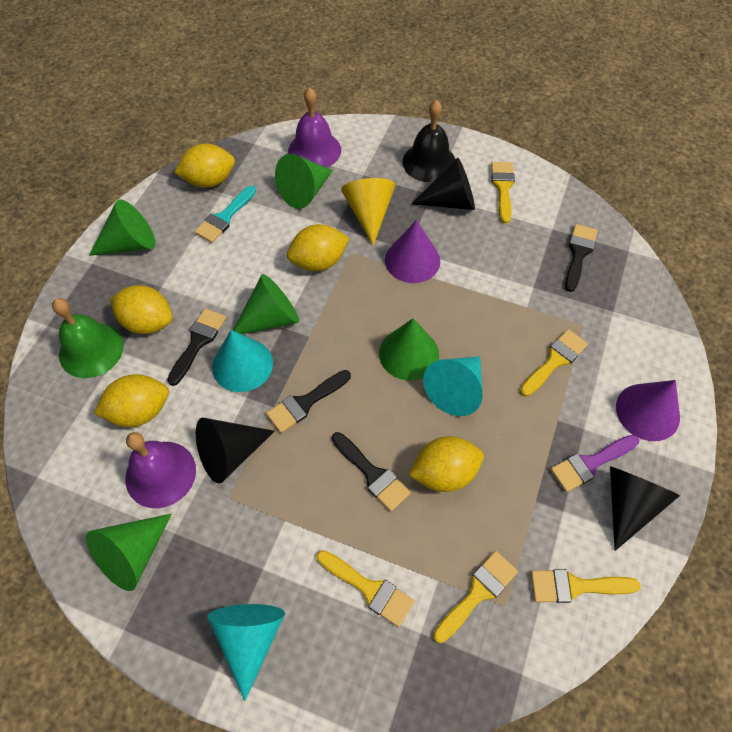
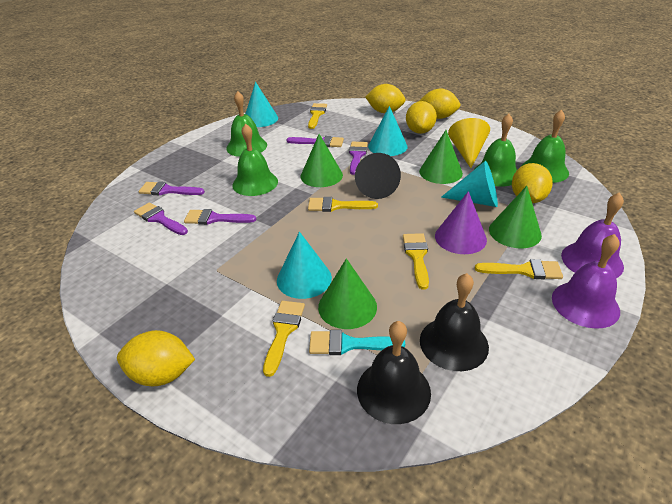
black bell: [403,100,455,182] = 1 -> [357,321,431,424] [420,273,489,371] = 2
black brush: [167,308,226,386] [266,370,351,433] [332,432,411,511] [565,224,598,292] = 4 -> none = 0
black cone: [196,418,274,484] [412,157,475,210] [610,466,680,551] = 3 -> [355,153,401,199] = 1
green bell: [52,298,124,378] = 1 -> [226,91,267,157] [232,124,278,196] [474,114,517,187] [522,110,569,183] = 4
green cone: [86,514,172,591] [89,199,155,256] [233,274,299,334] [275,154,333,209] [379,318,439,381] = 5 -> [301,134,343,187] [318,258,377,329] [419,130,463,184] [489,186,542,248] = 4
purple brush: [550,435,639,492] = 1 -> [134,202,188,235] [139,181,205,195] [184,209,256,225] [286,136,344,147] [349,142,368,175] = 5
purple cone: [385,220,440,283] [616,380,680,441] = 2 -> [435,191,487,254] = 1
turquoise cone: [207,604,285,701] [212,330,273,392] [423,356,483,416] = 3 -> [245,82,278,127] [277,232,332,299] [368,106,407,156] [441,161,498,207] = 4

